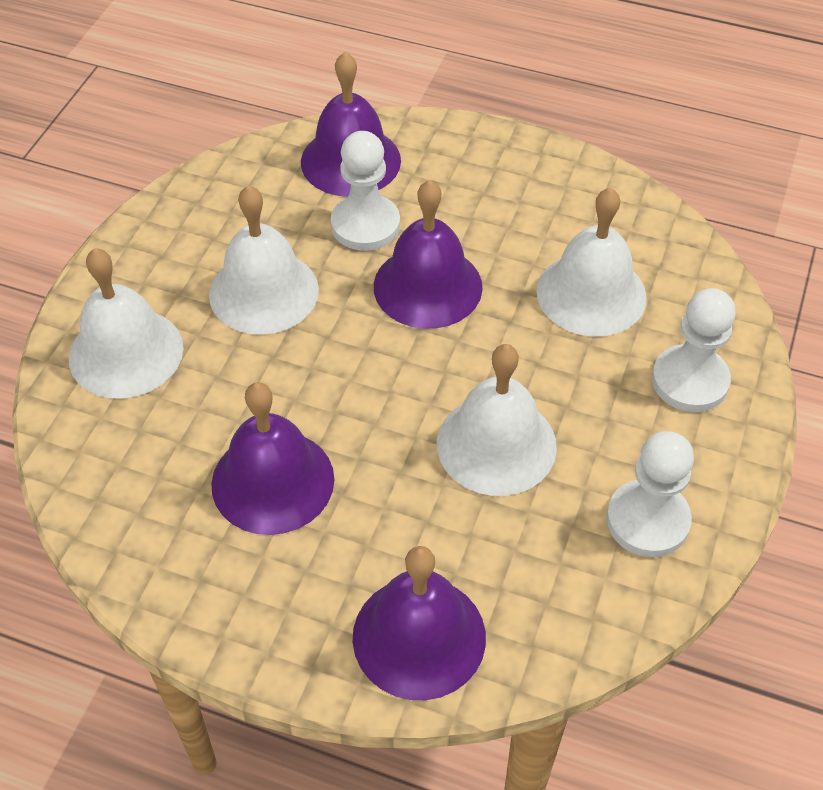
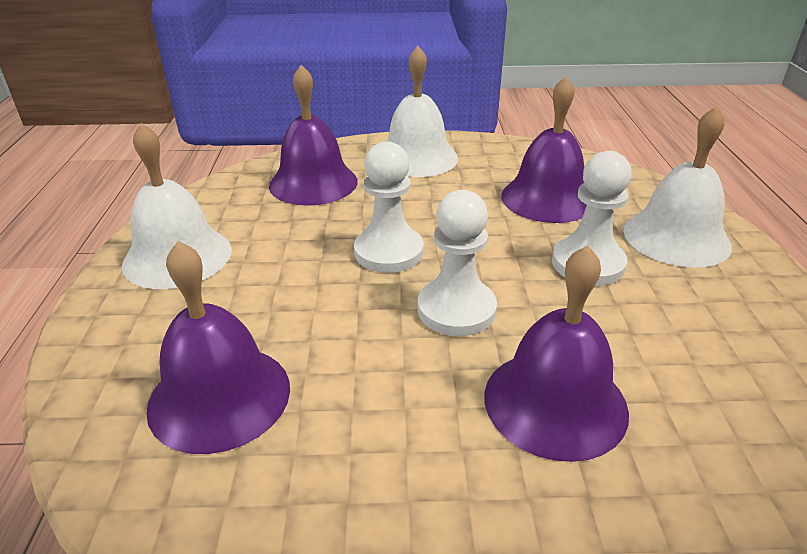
white bell: [69,248,183,398] [209,185,319,335] [437,344,557,496] [537,187,647,337] = 4 -> [122,123,232,289] [387,46,458,177] [623,106,732,268] = 3

